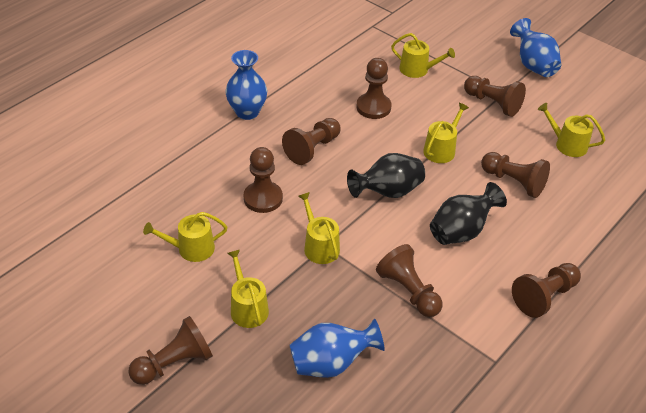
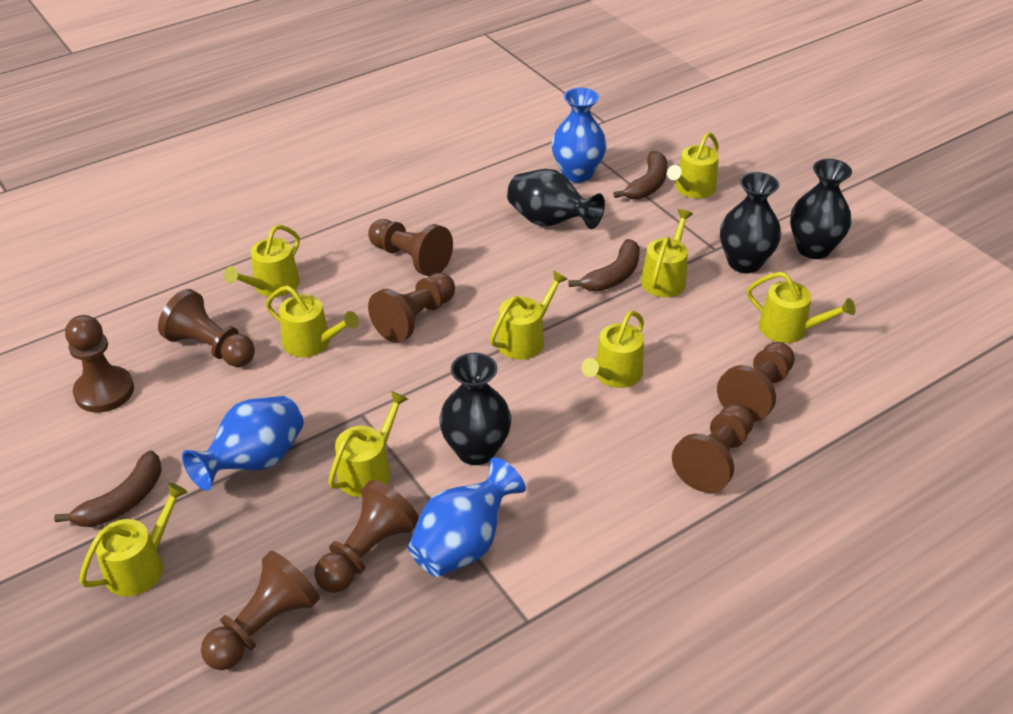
black vase: [347,153,425,198] [430,182,507,245] = 2 -> [439,353,512,465] [507,169,605,229] [720,172,781,273] [790,159,852,259] = 4
brown banana: none = 0 -> [54,450,162,527] [568,239,640,291] [613,151,667,199] = 3
yellow watering can: [143,212,227,262] [227,250,269,328] [298,192,340,264] [391,33,455,78] [423,103,469,163] [538,103,605,157] = 6 -> [79,483,187,596] [224,225,300,297] [266,286,359,357] [328,391,408,497] [490,270,567,360] [581,311,644,388] [641,209,693,298] [667,132,719,199] [747,272,855,343] = 9

